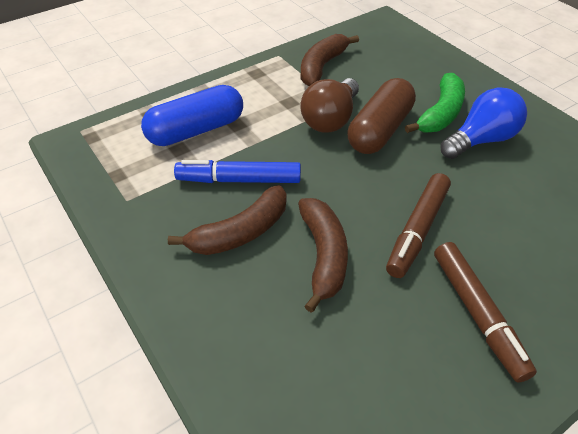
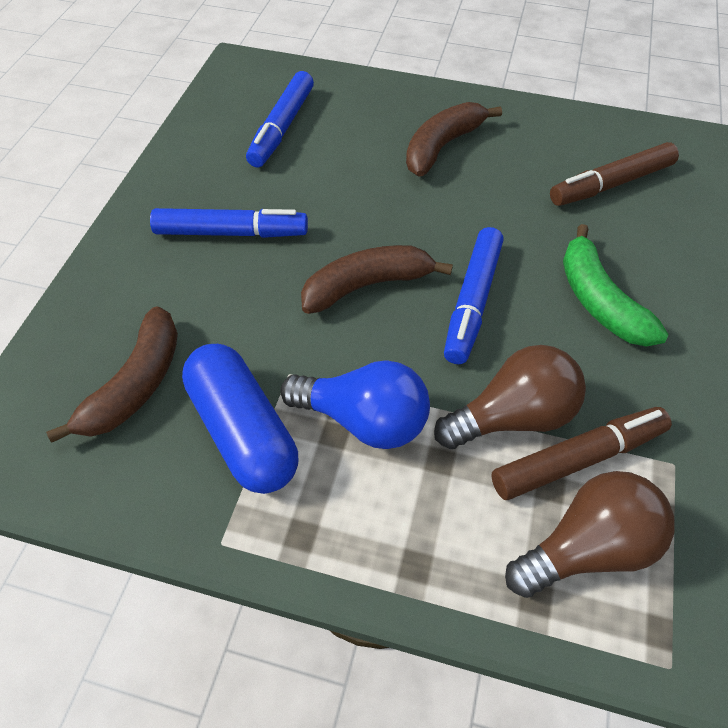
blue marker: [174,160,301,183] = 1 -> [150,208,308,238] [246,71,314,167] [444,227,503,364] = 3
brown capsule: [348,78,416,154] = 1 -> none = 0
brown light bulb: [300,78,359,133] = 1 -> [434,345,586,449] [505,471,675,598] = 2

